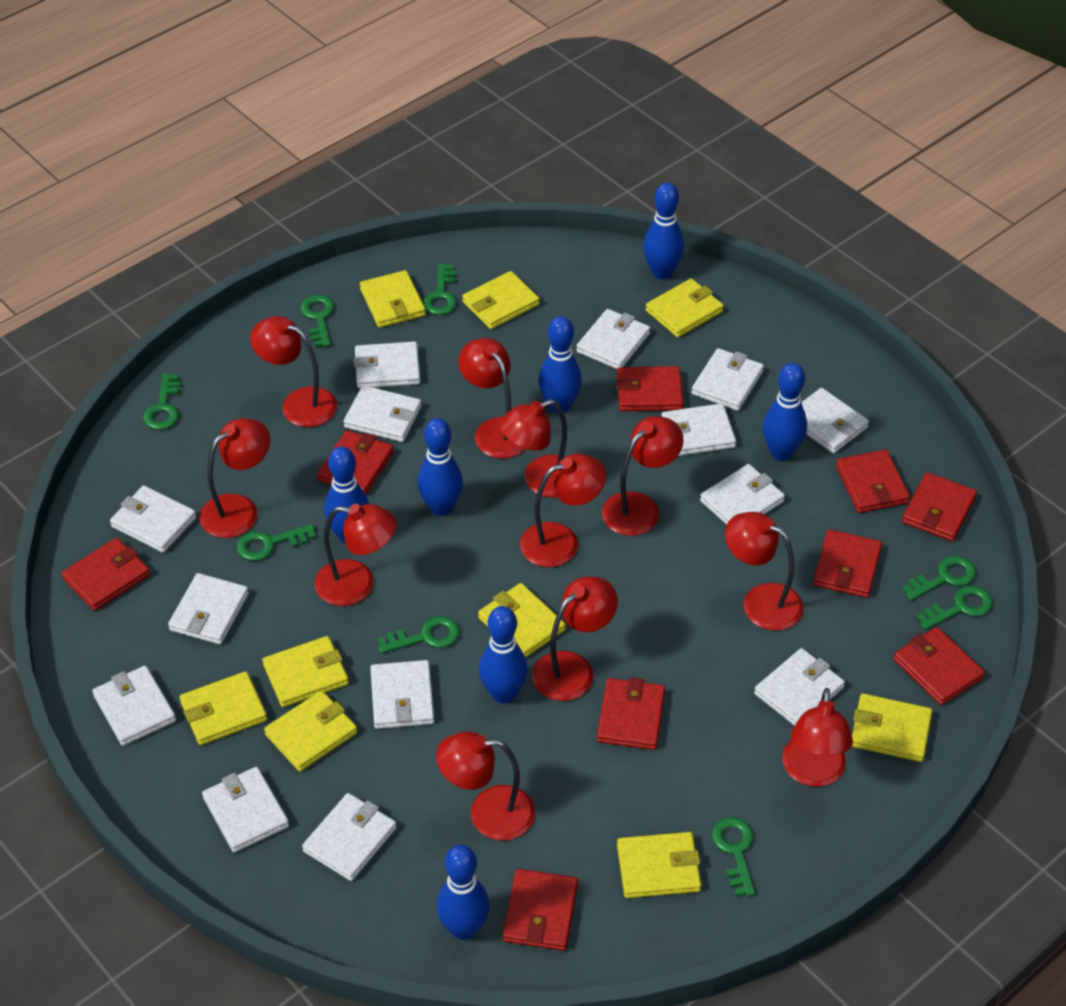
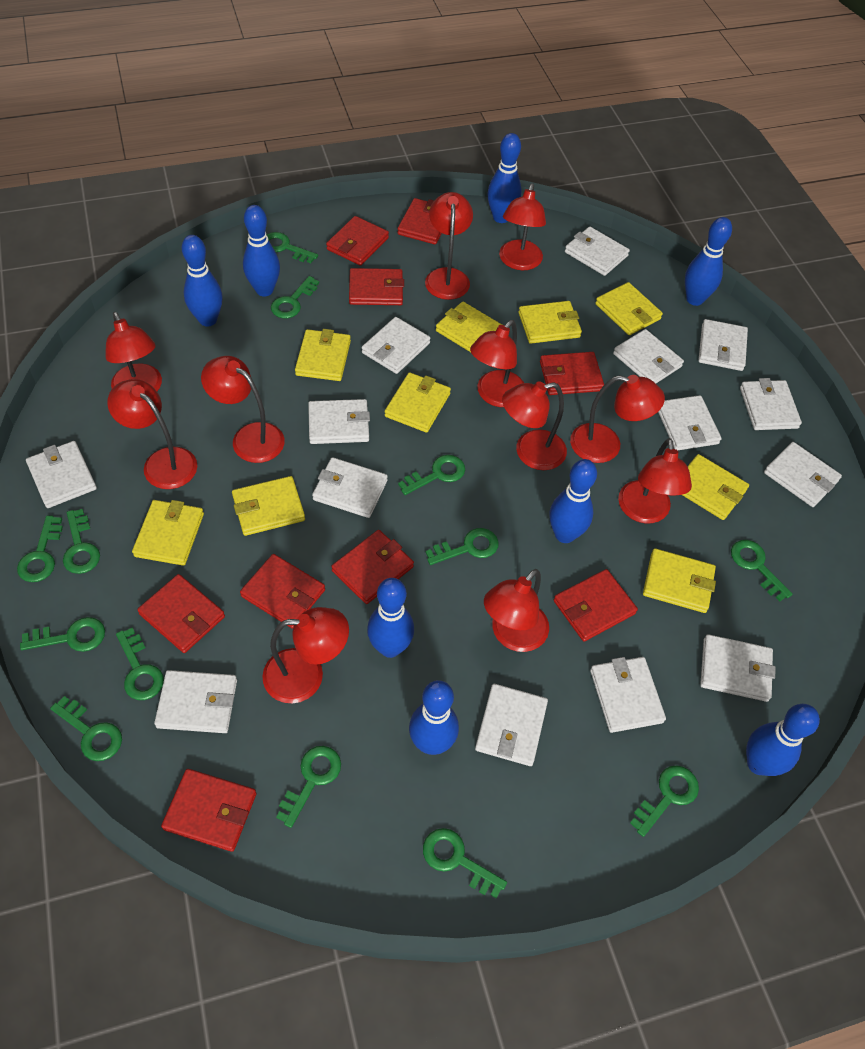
blue bowling pin: [324,446,369,544] [418,418,463,516] [436,845,490,940] [479,606,528,704] [539,316,582,414] [643,182,684,279] [763,363,807,461] = 7 -> [182,235,223,326] [243,205,280,296] [367,578,414,658] [409,680,459,755] [487,133,522,223] [549,459,597,543] [685,217,732,306] [746,704,820,776] = 8
green key: [143,373,180,430] [237,524,316,561] [300,295,334,347] [377,616,460,654] [423,264,457,315] [712,817,755,897] [902,556,976,601] [916,585,993,630] = 8 -> [17,515,63,582] [20,617,105,652] [50,696,122,761] [63,509,100,574] [116,628,164,700] [266,232,318,263] [271,276,319,318] [276,746,341,828] [398,455,465,495] [423,828,507,898] [425,528,499,565] [630,765,699,837] [731,540,793,601] = 13

